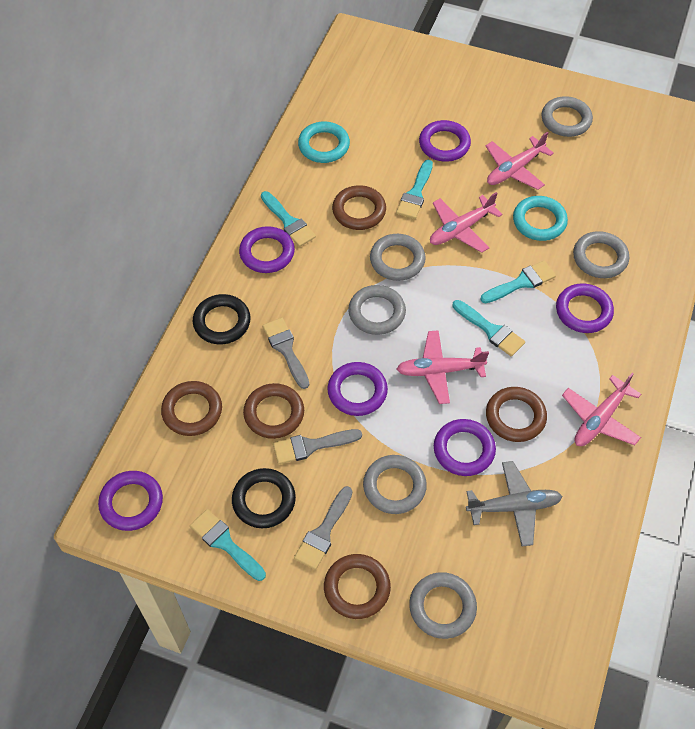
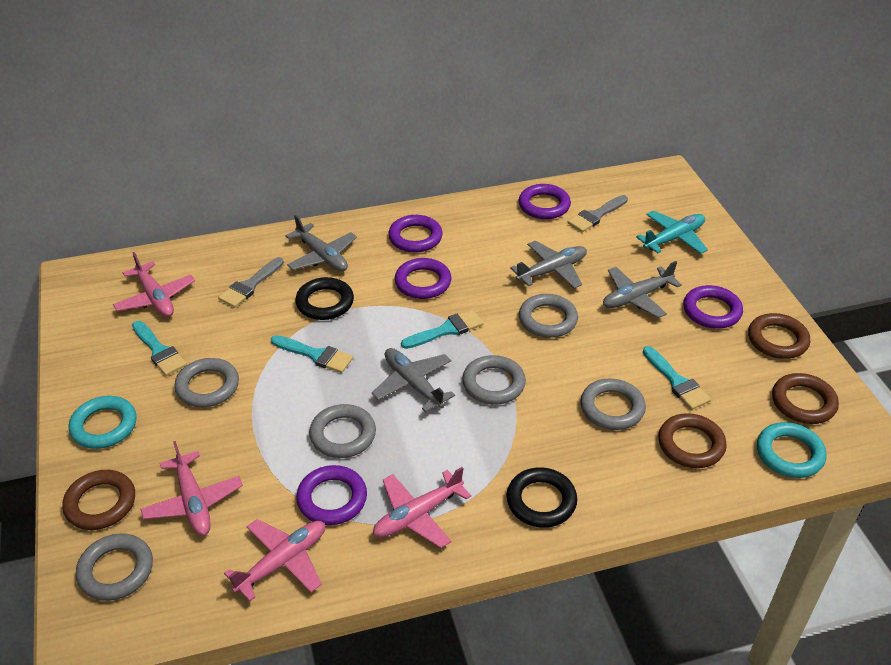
brown ring: [161,381,222,436] [243,383,304,439] [324,554,391,619] [332,185,386,230] [486,387,547,442] = 5 -> [62,470,135,530] [658,413,727,468] [748,313,810,359] [772,373,839,424] = 4
grey brush: [262,318,309,389] [273,429,362,464] [294,486,353,570] = 3 -> [218,257,284,308] [567,195,628,232] = 2
grey plane: [466,461,563,547] = 1 -> [286,215,357,271] [372,348,455,412] [510,241,587,288] [603,261,682,318] = 4
purple ring: [98,471,163,531] [239,226,295,273] [328,362,388,416] [419,120,471,162] [434,419,496,476] [556,283,614,333] = 6 -> [296,465,367,525] [388,215,443,253] [395,258,451,299] [519,184,571,219] [683,285,743,329] = 5
turquoise brush: [190,509,266,581] [261,191,316,247] [396,160,433,219] [453,300,525,356] [480,261,556,303] = 5 -> [132,321,187,376] [271,335,353,373] [401,309,483,349] [643,346,711,410] = 4
turquoise plane: none = 0 -> [636,211,708,254] = 1

